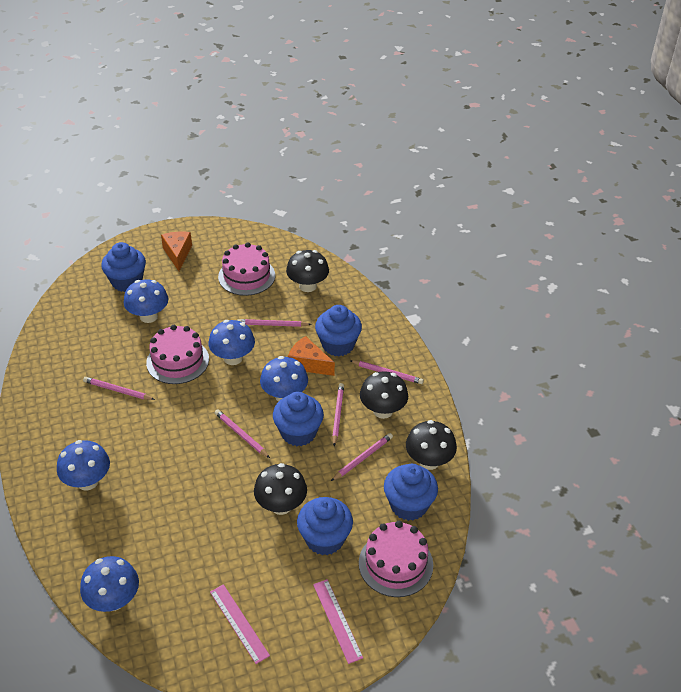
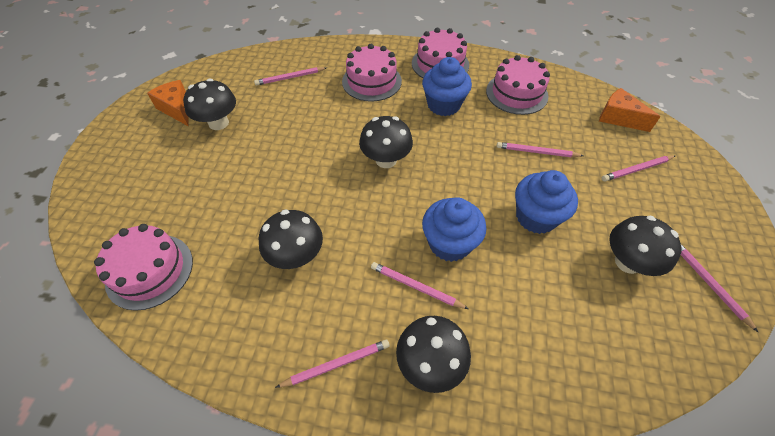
black mushroom: [254,463,307,515] [286,250,329,292] [360,371,408,419] [406,420,457,470] = 4 -> [183,79,236,130] [259,210,323,269] [359,116,413,168] [396,316,471,393] [609,216,681,276] = 5
blue cupcake: [101,242,146,292] [273,392,324,446] [297,497,353,555] [315,305,362,356] [384,464,438,521] = 5 -> [422,57,472,116] [422,198,487,262] [515,170,578,234] = 3
blue mushroom: [57,440,110,491] [80,556,139,612] [124,279,168,323] [208,320,255,365] [260,356,308,402] = 5 -> none = 0
pink cake: [146,325,209,384] [218,242,275,296] [359,521,433,597] = 3 -> [94,224,193,311] [342,44,402,102] [412,28,469,78] [486,55,550,115] = 4
pink ruler: [210,584,270,664] [313,579,363,664] = 2 -> none = 0

